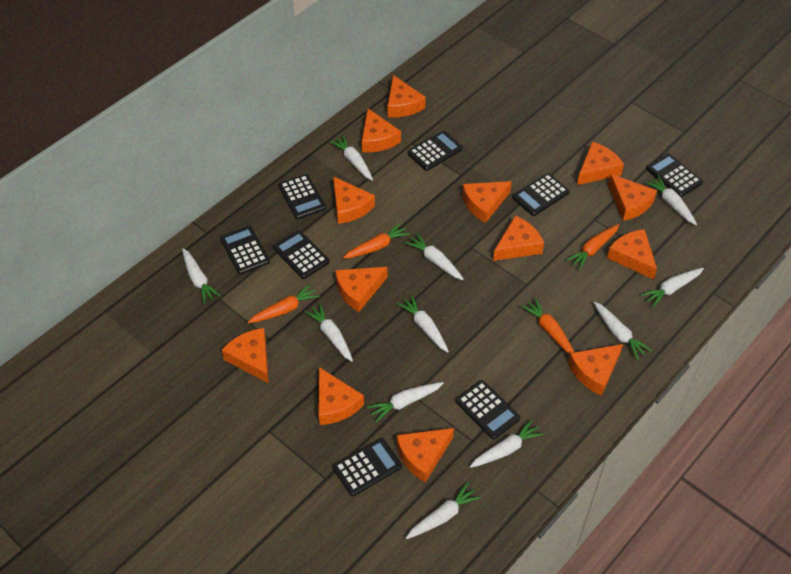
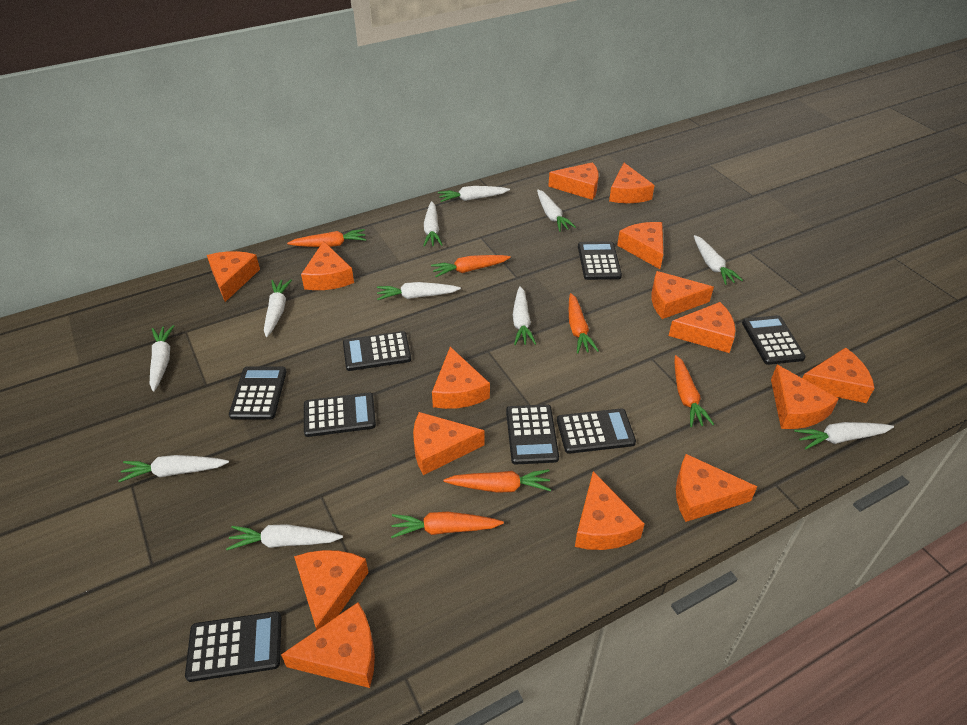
orange carrot: [248,284,320,323] [343,223,410,259] [521,298,574,354] [566,224,619,270] = 4 -> [287,229,366,247] [391,512,504,538] [431,255,511,277] [443,469,551,493] [569,293,599,354] [675,355,714,427] = 6
orange cheese: [222,328,269,383] [318,367,364,425] [333,176,375,224] [335,267,388,312] [362,109,401,152] [388,75,426,118] [396,428,454,482] [462,181,512,223] [493,216,544,261] [568,344,623,396] [577,142,624,185] [607,229,657,280] [608,174,657,221] = 13 -> [207,251,260,302] [281,602,375,688] [294,550,369,630] [301,241,354,290] [413,412,484,475] [432,347,490,409] [548,162,599,200] [575,471,645,550] [609,163,655,203] [617,222,663,269] [651,271,714,319] [669,302,735,353] [676,454,757,522] [771,365,838,429] [803,347,874,403] = 15

